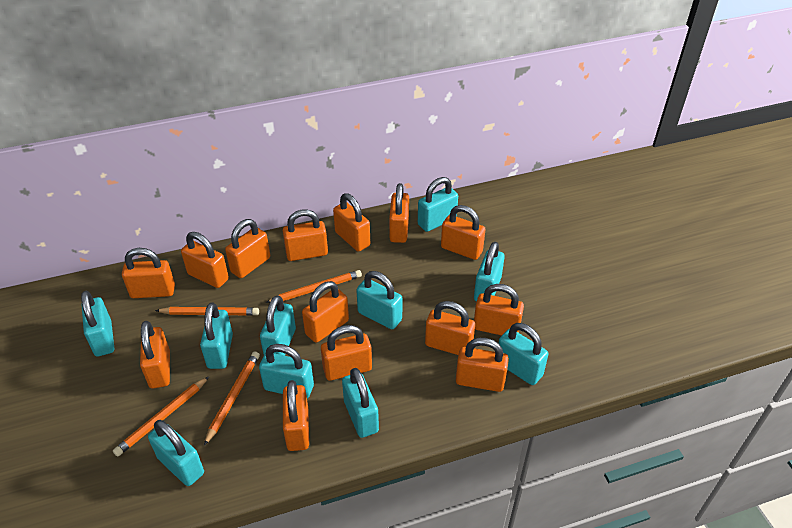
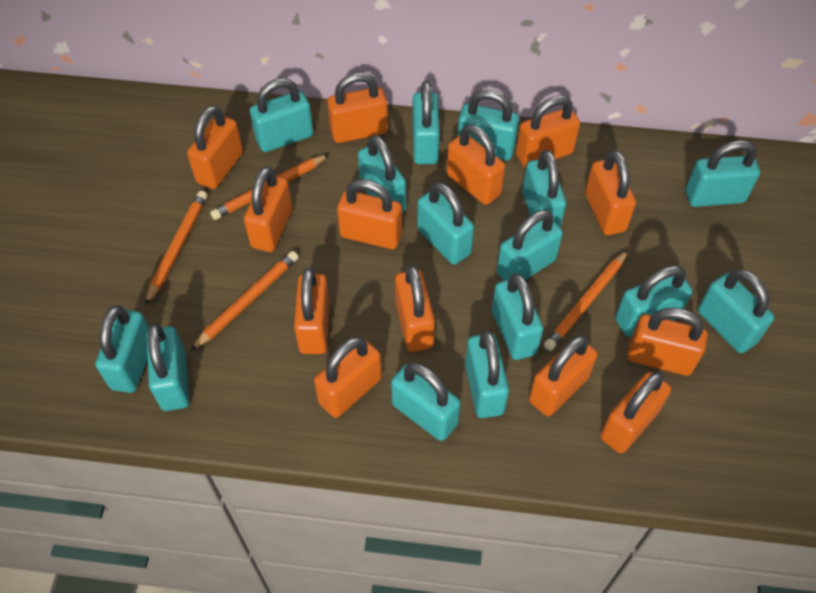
orange padlock: [122,248,175,298] [140,321,170,388] [181,232,229,288] [225,219,270,278] [283,209,328,261] [283,380,309,451] [302,281,349,343] [321,325,372,381] [333,193,370,252] [389,183,409,243] [425,301,475,355] [441,205,486,260] [456,338,509,392] [474,284,524,335] = 14 -> [187,105,243,189] [244,166,292,252] [294,268,330,354] [314,337,382,418] [327,72,388,143] [337,179,402,249] [395,265,435,352] [447,124,505,205] [516,95,580,168] [529,335,598,416] [585,150,636,235] [600,372,671,453] [627,308,707,376] = 13
turquoise padlock: [81,291,114,356] [148,420,204,486] [200,303,233,369] [259,344,314,398] [260,295,296,356] [342,368,379,438] [356,271,403,329] [418,177,458,232] [474,242,505,301] [499,323,549,385] = 10 -> [95,305,149,393] [146,323,189,411] [250,78,313,152] [358,135,406,213] [391,362,460,441] [412,81,440,164] [417,182,474,264] [458,90,519,160] [465,330,509,418] [492,273,543,360] [497,210,563,281] [522,150,566,228] [615,265,692,337] [686,140,760,207] [698,269,774,353] = 15

